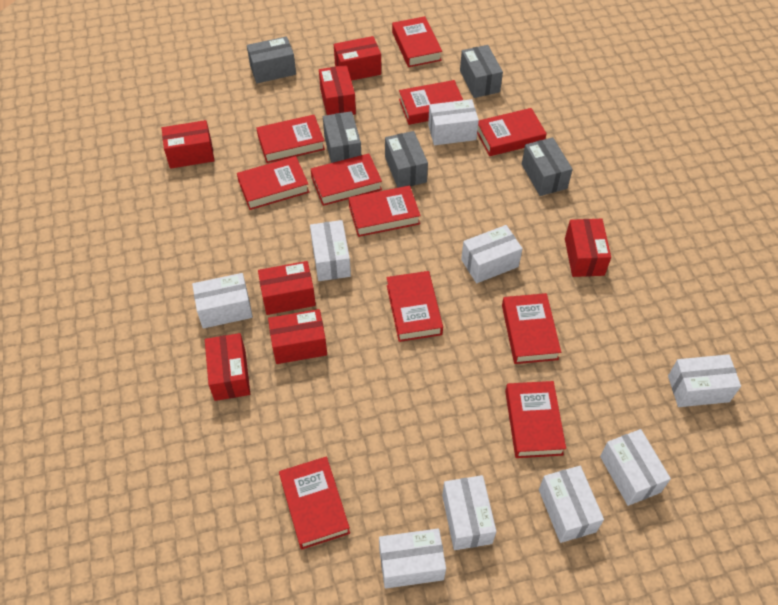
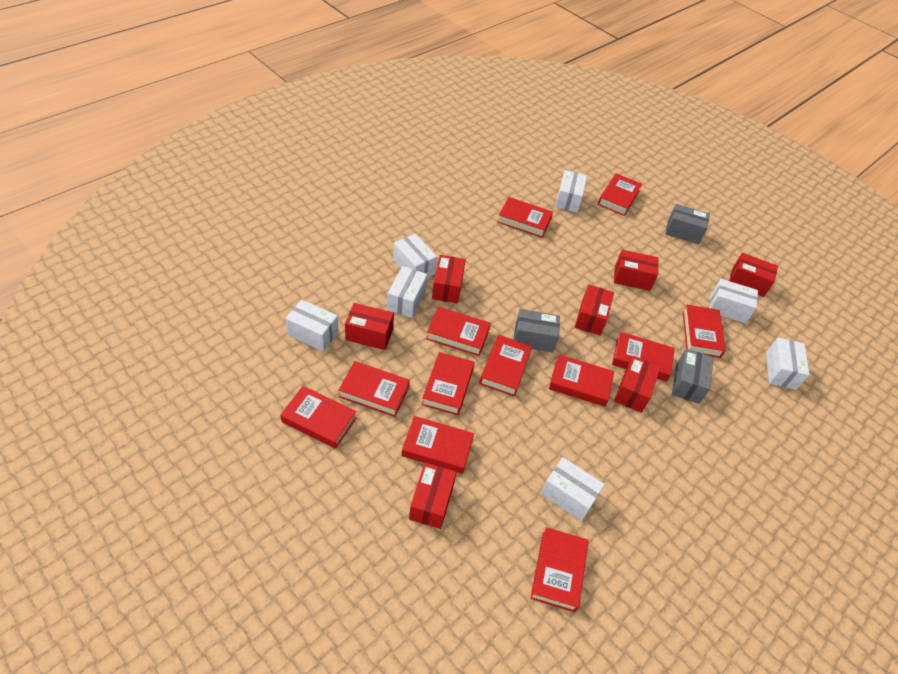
grey box: [247,36,296,83] [323,111,361,163] [385,131,428,188] [460,45,503,98] [522,137,573,196] = 5 -> [514,309,560,352] [665,204,710,244] [672,349,714,404] = 3
red book: [237,156,309,210] [257,115,325,163] [279,456,350,550] [311,153,382,206] [349,186,421,237] [387,271,443,342] [392,16,442,67] [399,80,463,125] [477,108,547,156] [502,293,561,364] [505,381,566,458] = 11 -> [280,386,356,449] [339,361,410,417] [401,416,474,474] [422,352,475,415] [426,307,491,356] [479,335,532,396] [497,197,553,238] [530,527,588,612] [549,354,614,407] [598,173,642,216] [612,332,675,382] [683,305,726,358] = 12
white box: [192,273,253,328] [310,220,351,281] [379,528,446,589] [428,99,479,145] [442,475,496,550] [461,225,523,283] [539,466,604,543] [600,429,671,506] [668,354,741,407] = 9 -> [285,300,338,352] [387,266,427,318] [393,234,437,277] [541,457,605,521] [555,170,587,213] [709,279,758,323] [766,338,810,390] = 7

